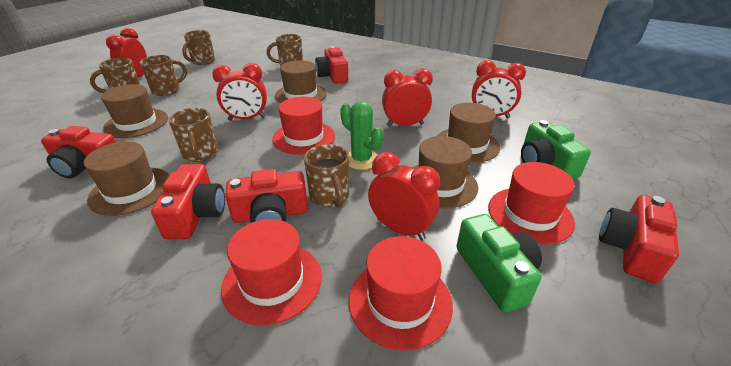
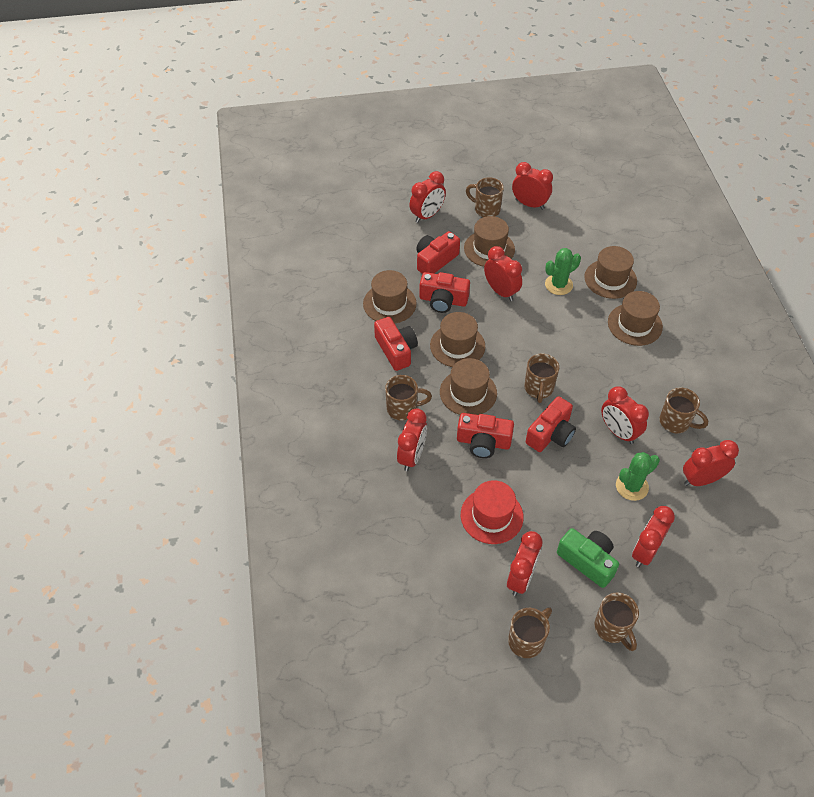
brown hat: [84,141,169,216] [101,84,168,138] [275,60,327,103] [412,136,478,209] [437,103,500,163] = 5 -> [363,270,417,324] [430,312,485,367] [440,358,497,415] [464,216,515,267] [584,246,637,299] [608,291,663,346] = 6
green cactus: [340,101,384,170] = 1 -> [545,248,581,295] [616,452,660,501] = 2
green camera: [457,214,542,312] [521,120,591,179] = 2 -> [557,528,619,588] = 1
red clock: [106,28,147,78] [212,63,267,121] [368,152,440,240] [382,68,433,127] [472,60,526,118] = 5 -> [397,408,427,471] [409,171,446,223] [484,246,522,301] [507,531,543,596] [512,162,553,210] [601,386,649,444] [632,506,675,567] [683,440,739,486] = 8
red hat: [221,219,322,325] [272,97,335,155] [349,236,453,351] [488,162,575,244] = 4 -> [461,480,524,544] = 1

